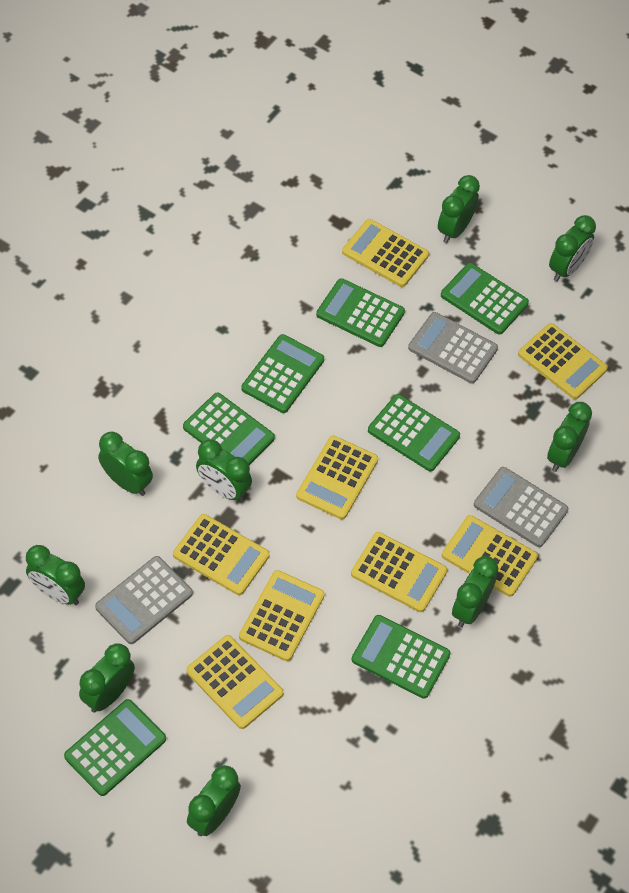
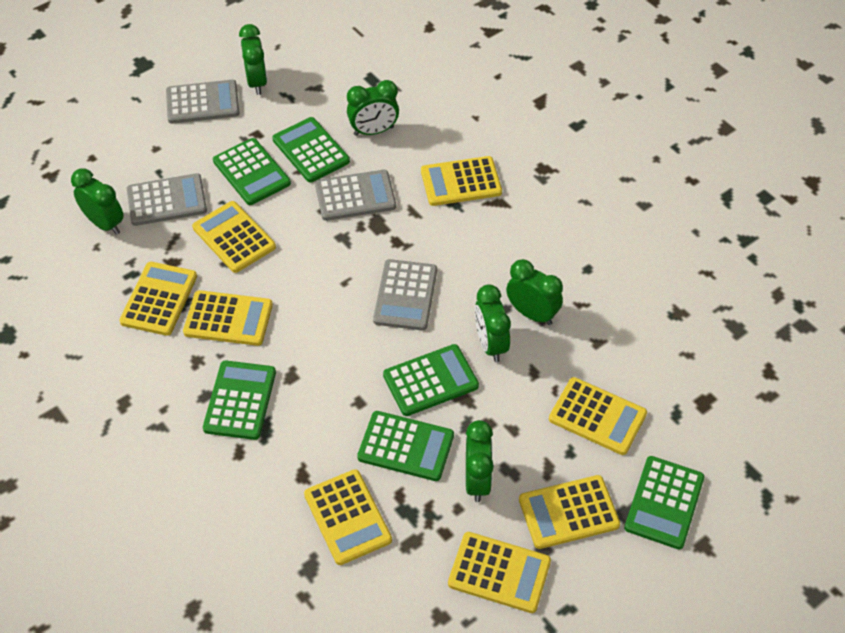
green calculator: [64,699,166,796] [183,392,275,465] [242,334,324,413] [316,278,405,347] [352,615,451,699] [368,394,460,471] [441,263,529,335] = 7 -> [203,361,276,440] [213,138,291,205] [272,117,350,183] [357,411,454,481] [383,344,479,416] [624,456,704,549] = 6
green clock: [26,545,85,605] [79,643,135,712] [98,432,153,496] [187,765,241,836] [196,439,252,502] [438,175,480,243] [452,556,498,627] [547,402,592,472] [549,215,596,281] = 9 -> [71,169,124,235] [239,24,267,95] [347,80,399,136] [466,420,494,502] [475,284,511,362] [506,259,563,325] = 6
grey calculator: [95,556,193,644] [408,312,498,383] [474,467,568,547] = 3 -> [127,173,207,226] [166,80,239,124] [315,170,396,221] [373,259,437,330] = 4

